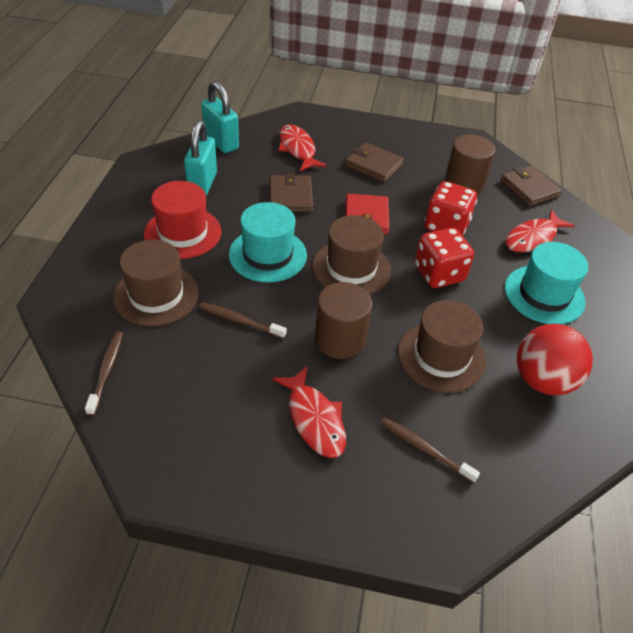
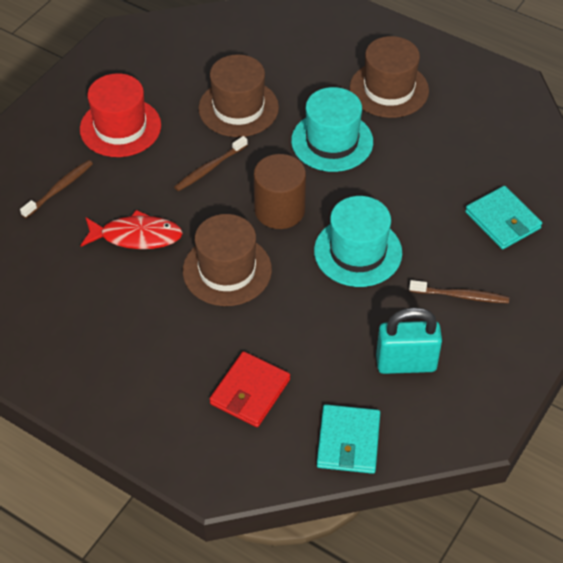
brown cylinder: [315,282,372,359] [444,135,495,194] = 2 -> [254,154,306,229] = 1
brown wallet: [270,173,313,212] [345,142,404,182] [500,165,562,207] = 3 -> none = 0
red ball: [517,324,593,395] = 1 -> none = 0
red dice: [415,228,474,288] [425,181,477,236] = 2 -> none = 0
red fish: [272,366,346,458] [278,125,327,171] [505,209,575,252] = 3 -> [81,210,183,249] = 1
turquoise padlock: [184,120,217,195] [201,81,239,153] = 2 -> [376,307,442,374] = 1
turquoise wallet: none = 0 -> [317,404,380,474] [465,186,542,249] = 2

